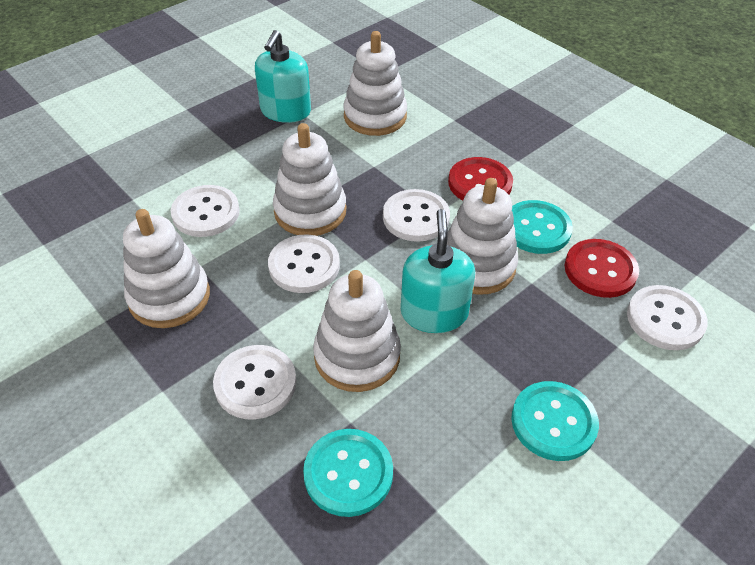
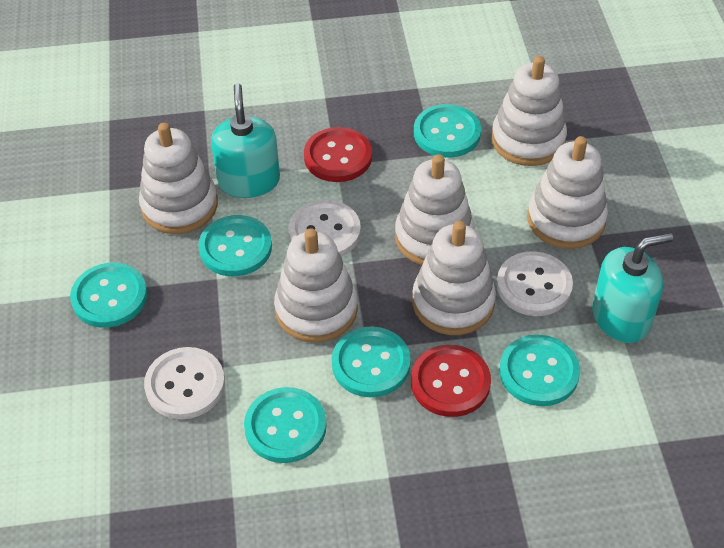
turquoise button: [303,429,393,517] [511,381,599,461] [512,200,573,254] = 3 -> [70,263,147,328] [198,215,272,276] [244,387,326,463] [332,326,411,397] [414,104,481,158] [499,335,580,406] = 6
white button: [171,185,240,237] [213,345,297,419] [268,234,340,293] [383,189,450,242] [627,285,708,350] = 5 -> [144,347,225,419] [288,200,361,257] [497,251,573,316] = 3
white stacking toy: [123,209,210,328] [273,123,346,236] [313,270,401,392] [343,31,407,136] [447,178,518,295] = 5 -> [139,123,218,234] [274,228,358,343] [395,154,475,265] [412,221,496,335] [492,56,567,166] [527,136,608,249] = 6

